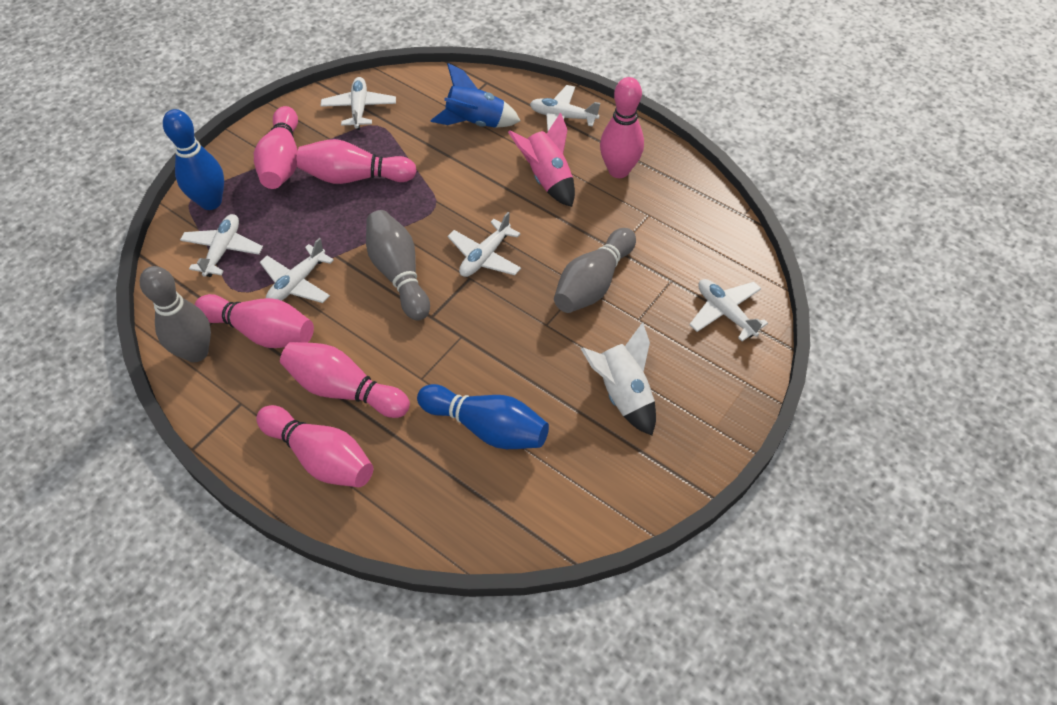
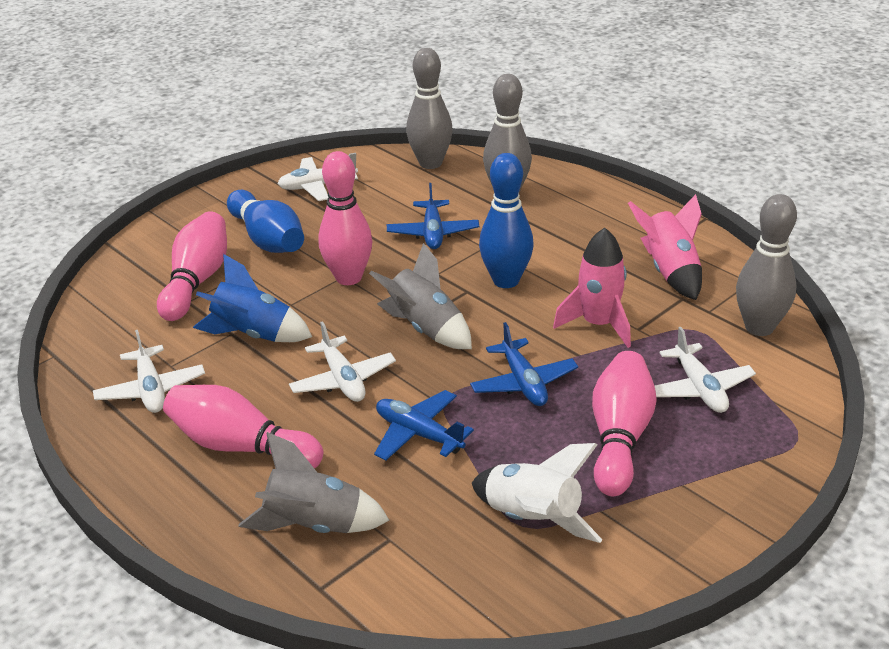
blue plane: none = 0 -> [374,390,474,461] [387,183,479,249] [470,322,578,406] = 3
grey rocket: none = 0 -> [238,432,389,533] [369,243,472,349] = 2
pink bowling pin: [194,294,314,348] [254,106,298,189] [256,405,373,487] [280,342,410,418] [297,139,417,184] [600,77,644,178] = 6 -> [157,211,227,321] [163,385,324,468] [319,151,372,285] [592,351,657,496] = 4
pink rocket: [508,112,575,207] = 1 -> [553,228,631,348] [628,194,702,300] = 2
white plane: [180,214,263,277] [260,238,334,303] [321,77,396,130] [448,212,521,277] [530,85,600,131] [689,279,768,341] = 6 -> [93,330,205,413] [277,153,358,201] [289,321,396,402] [655,327,756,413] = 4

